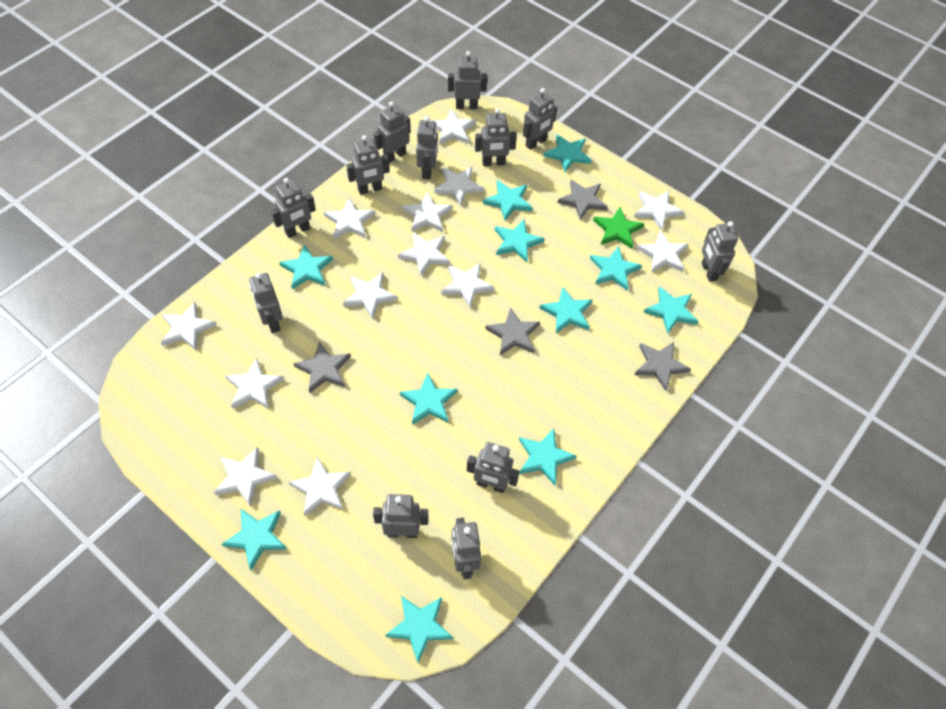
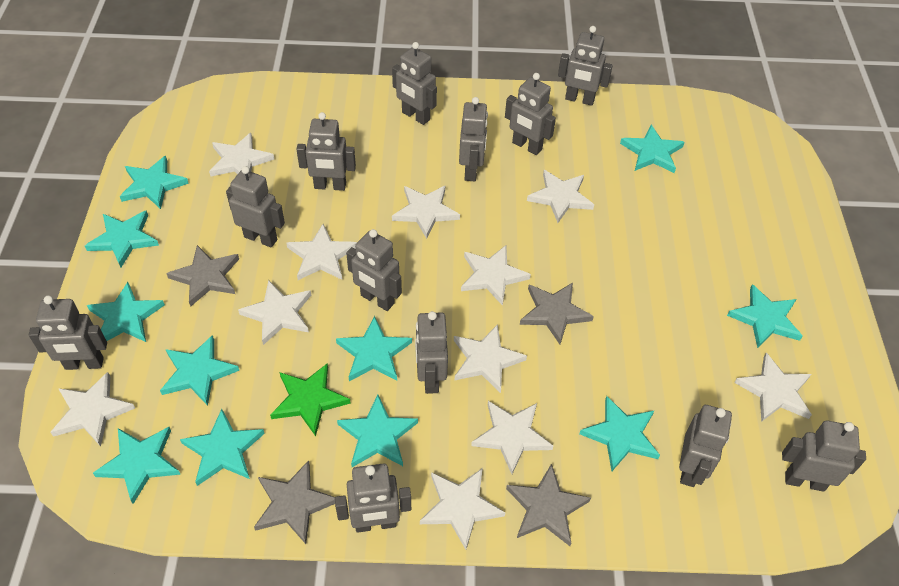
white star: [161,302,217,351] [214,447,277,507] [225,358,284,409] [289,457,351,516] [324,198,375,239] [343,273,397,319] [398,232,450,276] [402,192,453,232] [431,109,476,145] [434,167,484,206] [441,263,495,308] [634,191,684,230] [637,231,688,273] = 13 -> [50,372,135,447] [209,133,274,176] [238,280,311,345] [286,224,357,280] [392,186,460,239] [420,468,505,550] [454,324,527,393] [461,245,531,306] [471,401,553,474] [527,170,594,223] [734,353,812,422] = 11

